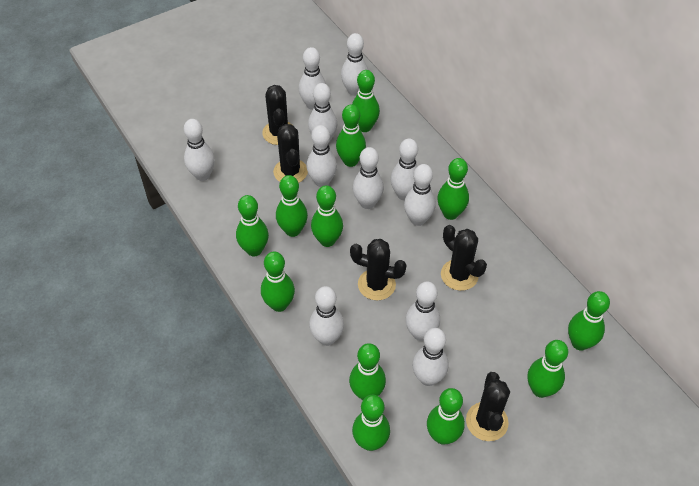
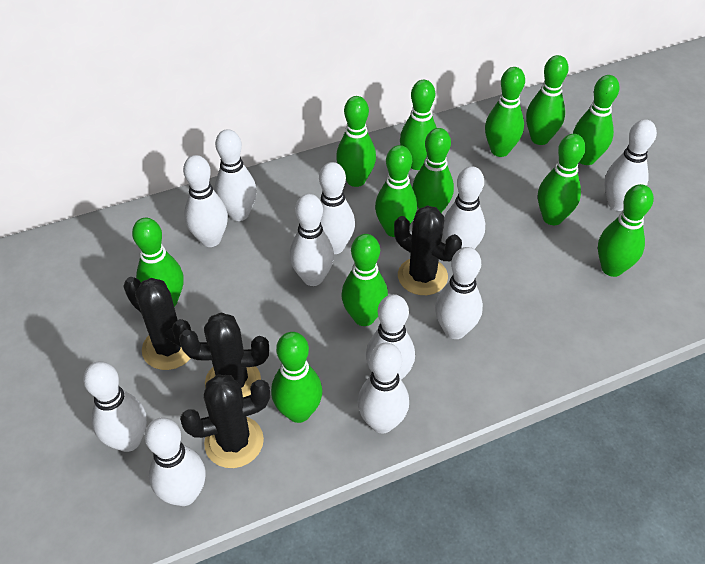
black cactus: [262,85,291,145] [273,124,308,183] [350,239,407,300] [441,225,487,291] [466,372,510,441] = 5 -> [123,277,191,370] [179,312,269,397] [180,375,270,468] [394,205,462,295] = 4

